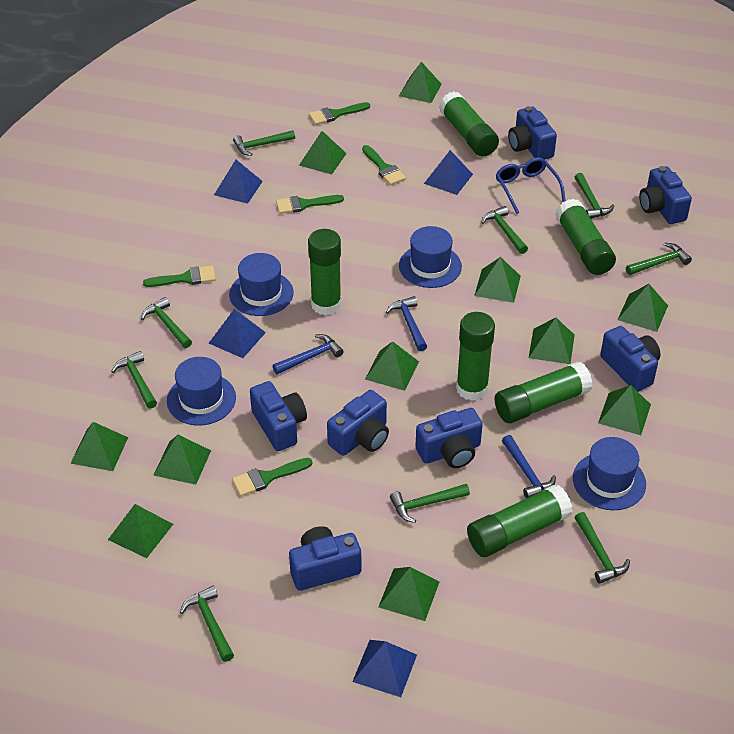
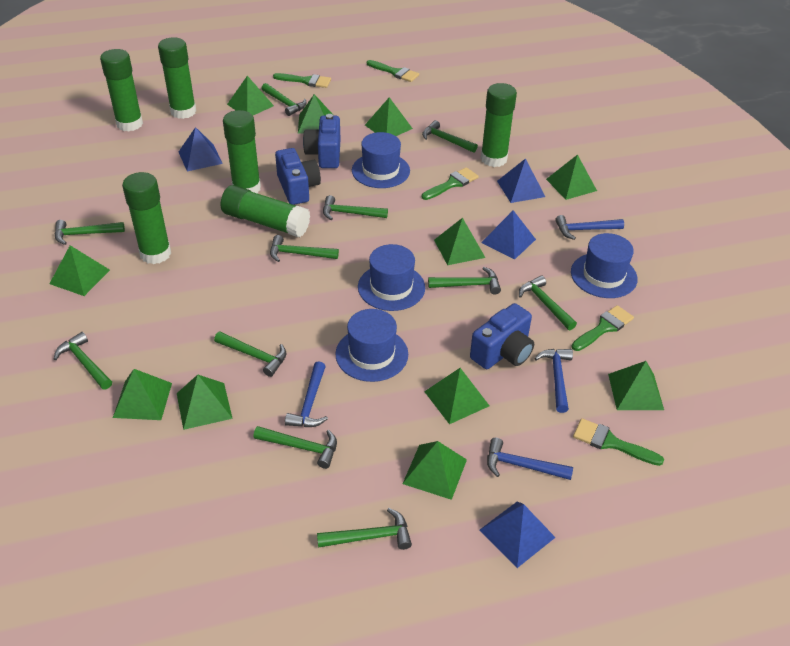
blue camera: [250,381,307,451] [289,526,361,591] [327,390,389,456] [415,408,483,468] [508,106,557,160] [600,326,661,392] [639,166,692,224] = 7 -> [275,148,321,205] [303,114,340,168] [470,303,534,369] = 3
blue glasses: [496,157,566,214] = 1 -> none = 0
blue hammer: [273,334,344,374] [386,296,427,351] [502,435,556,499] = 3 -> [285,361,328,427] [487,438,573,480] [534,349,573,413] [555,215,624,240] = 4
green hammer: [111,351,157,409] [141,297,192,348] [180,586,234,662] [233,130,295,156] [390,484,470,523] [481,206,528,254] [575,173,614,219] [575,512,630,584] [626,243,692,275] = 9 -> [54,332,112,390] [55,220,125,245] [214,331,287,377] [254,426,337,469] [261,83,306,116] [270,235,339,262] [317,508,412,550] [323,195,388,220] [422,120,478,153] [428,267,501,295] [519,276,577,330] = 11

